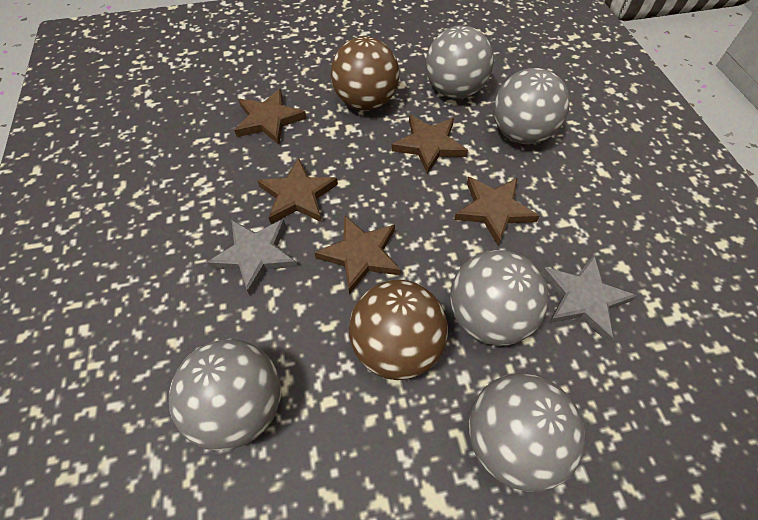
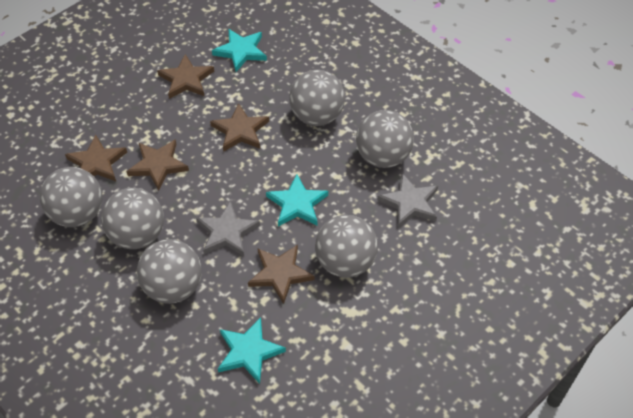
brown ball: [331,37,399,110] [349,280,448,380] = 2 -> none = 0
grey ball: [169,339,281,451] [426,25,494,99] [450,250,549,345] [469,373,585,492] [493,68,570,144] = 5 -> [40,167,103,227] [101,188,164,249] [137,239,202,304] [289,70,345,126] [315,215,378,278] [356,110,414,168] = 6
turquoise star: none = 0 -> [212,29,267,72] [218,317,286,384] [266,174,328,227] = 3

